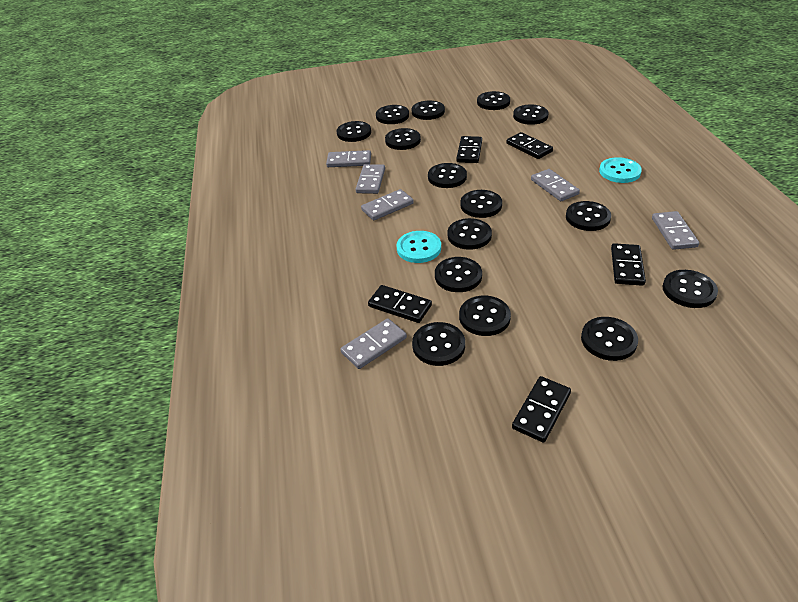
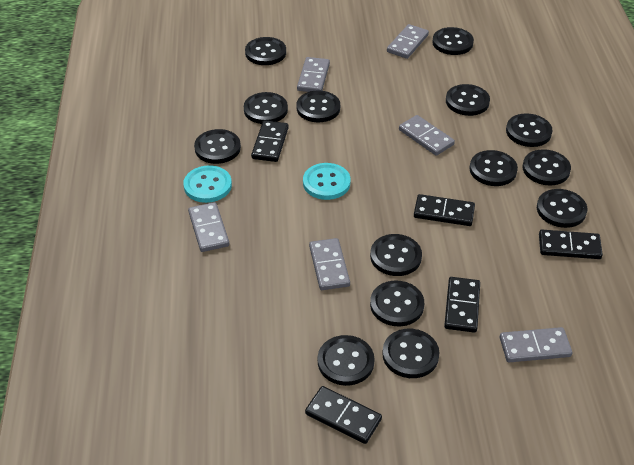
black button: [337,121,371,142] [376,105,409,124] [385,128,421,150] [412,101,445,120] [412,322,465,366] [428,163,467,188] [435,257,482,292] [448,218,492,250] [459,296,511,336] [460,190,502,218] [477,91,510,110] [513,104,549,125] [566,201,611,231] [581,317,638,361] [663,270,718,308] = 15 -> [194,129,241,164] [244,92,288,124] [245,37,286,65] [296,90,340,122] [318,335,375,386] [370,234,422,276] [370,280,424,326] [382,329,439,378] [432,27,474,55] [446,84,490,116] [470,150,518,186] [506,113,552,147] [523,149,571,186] [537,189,587,228] = 14

